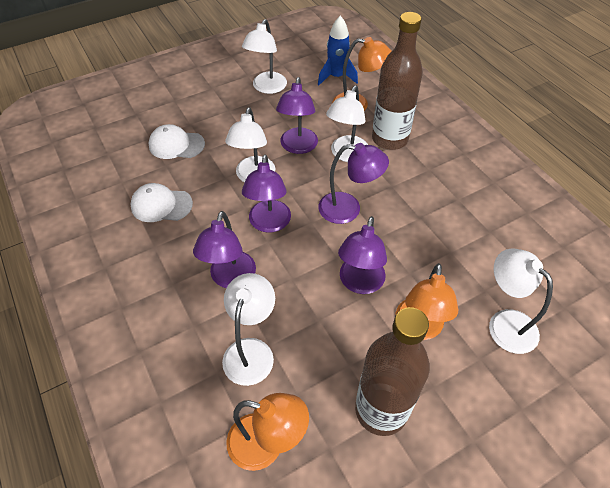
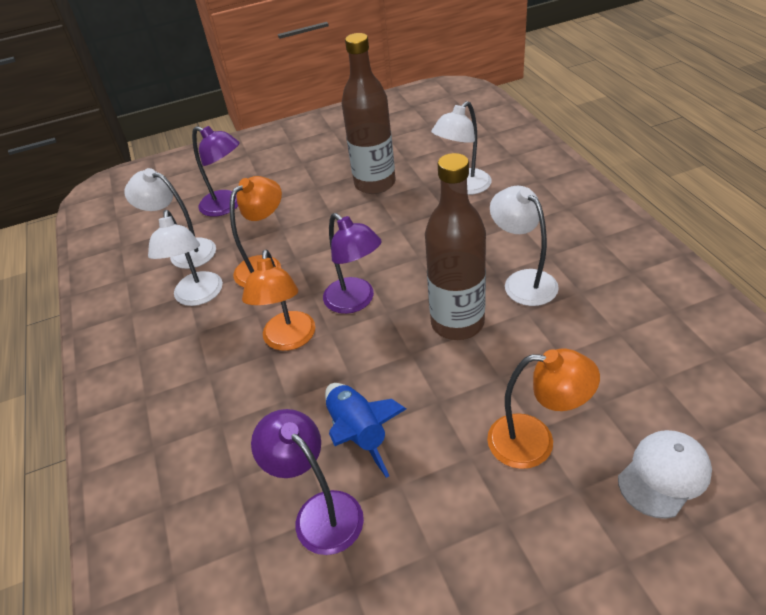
purple lamp: [193,211,256,288] [242,155,291,233] [276,77,318,154] [318,143,389,224] [338,216,387,294] = 5 -> [192,126,240,217] [251,409,364,555] [323,213,382,314] = 3
white cap: [130,183,193,222] [149,124,205,159] = 2 -> [618,430,712,519] = 1
white lamp: [222,273,275,386] [225,107,275,182] [242,19,287,94] [326,86,368,162] [489,249,553,354] = 5 -> [124,168,216,269] [148,210,223,306] [431,101,492,195] [490,186,559,306] = 4

